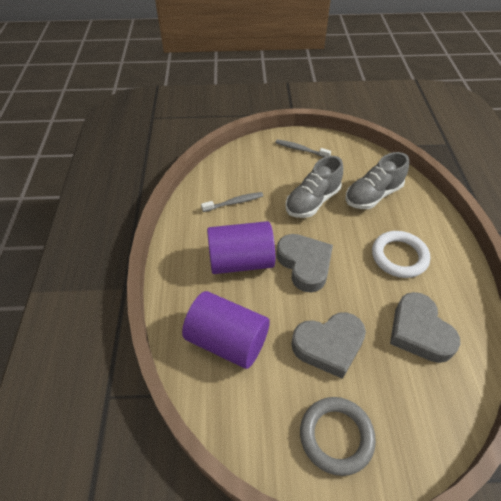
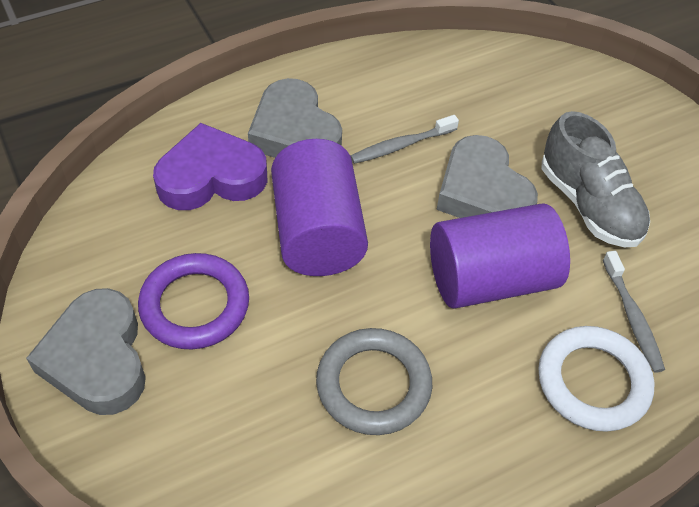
grey shoe: [286,156,343,218] [346,152,409,209] = 2 -> [541,111,650,247] = 1
purple heart: none = 0 -> [153,123,267,210] = 1
purple ring: none = 0 -> [138,253,249,349] = 1

